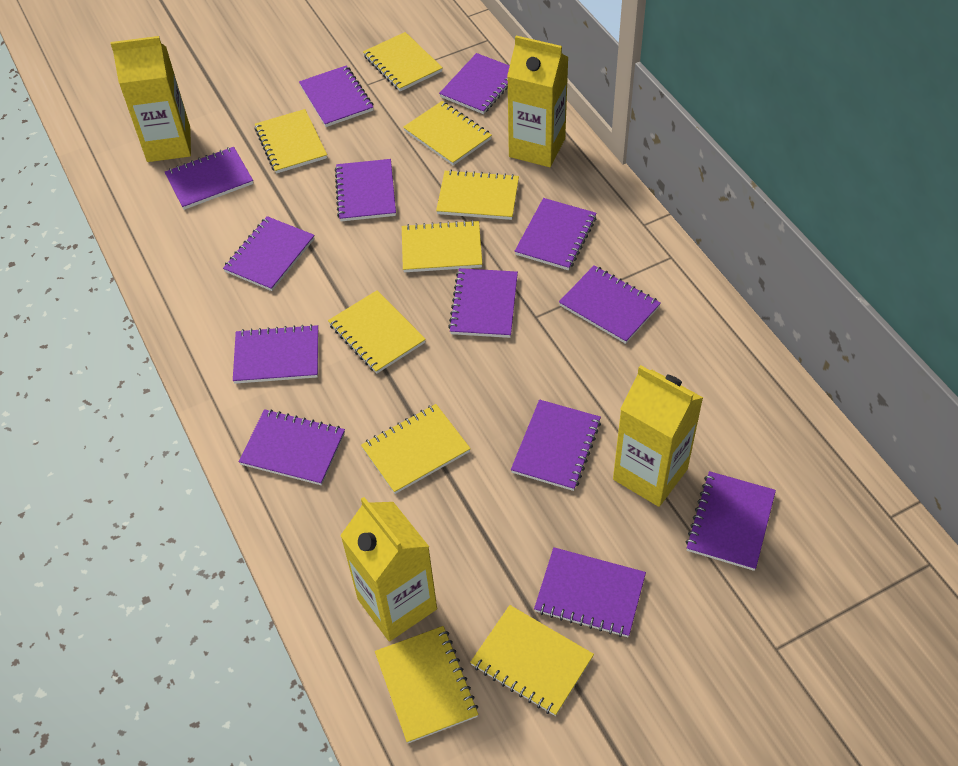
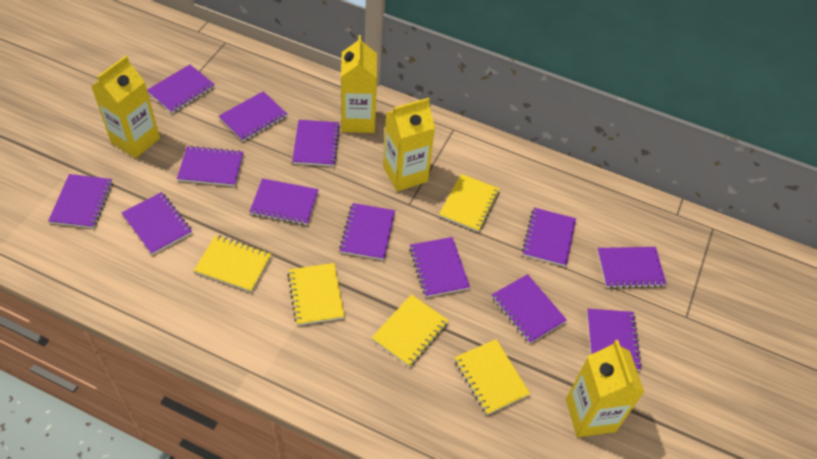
yellow notebook: [255,109,327,174] [328,290,426,374] [361,404,471,494] [363,32,443,92] [375,626,478,743] [402,220,482,272] [403,101,492,166] [436,170,519,220] [470,605,594,716] = 9 -> [194,235,271,292] [288,263,345,326] [372,294,449,367] [439,174,500,232] [454,339,530,415] = 5

